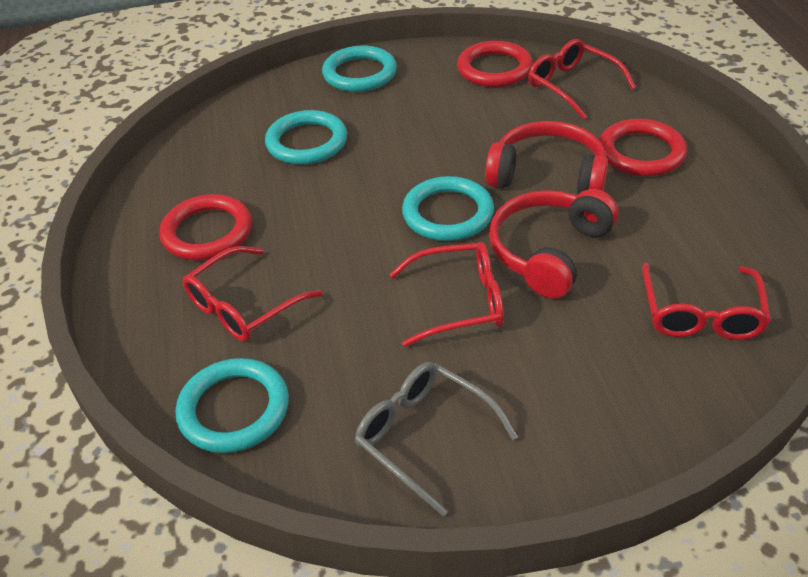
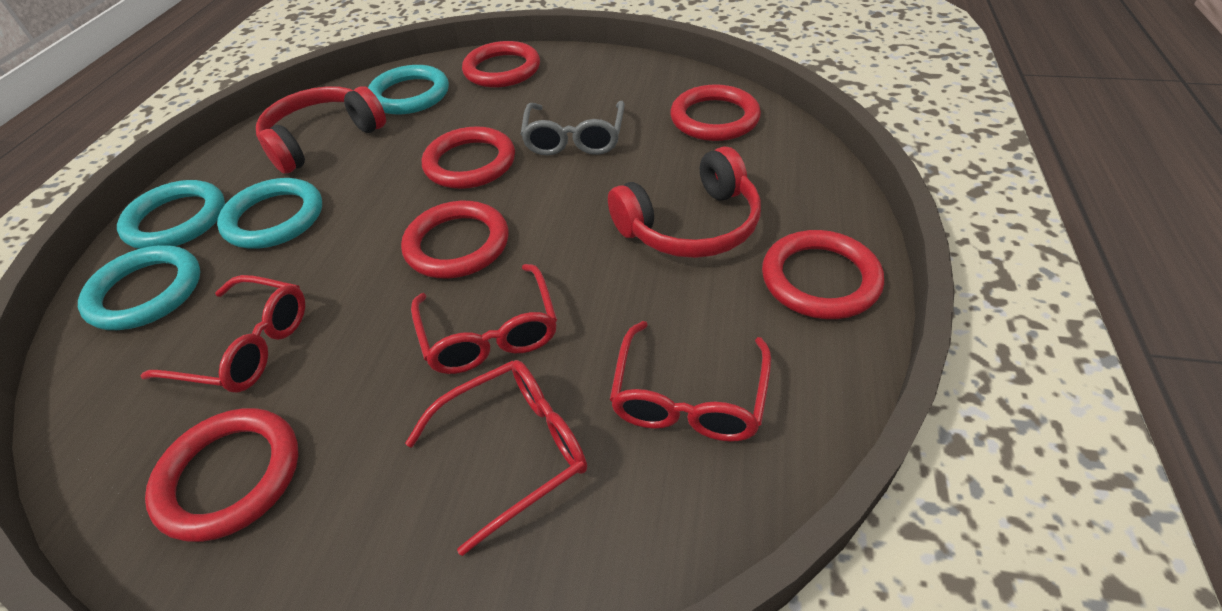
red ring: [159,194,252,260] [457,41,533,87] [599,119,687,176] = 3 -> [145,408,299,542] [401,201,508,278] [422,126,515,189] [462,41,540,87] [670,84,761,141] [762,230,884,319] = 6

